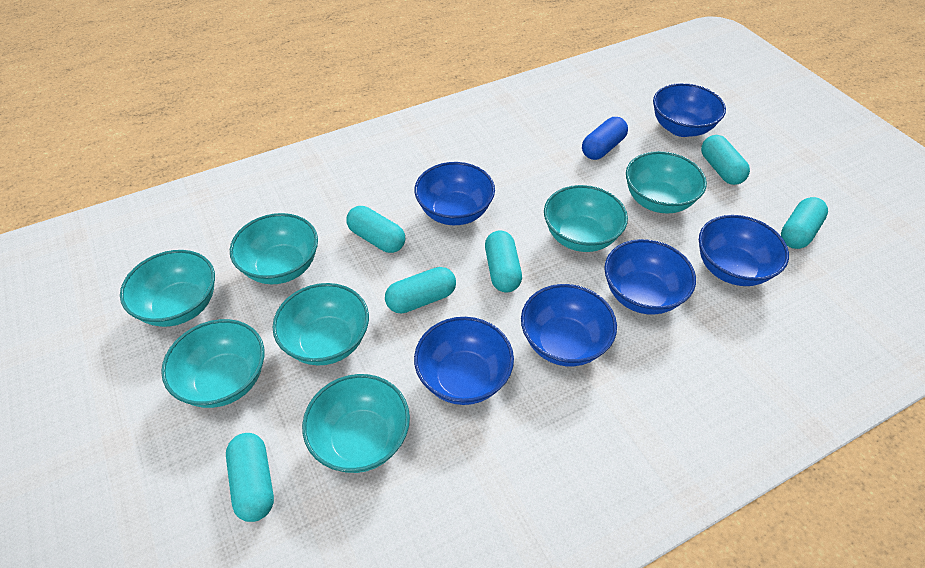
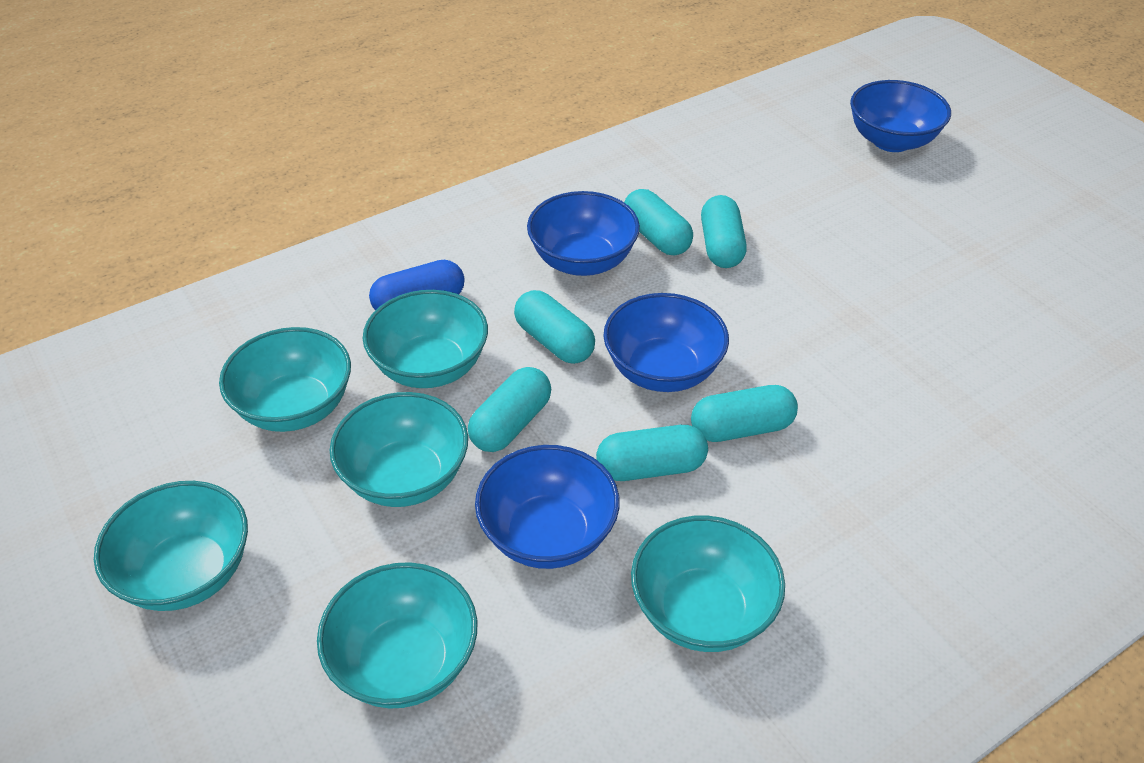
blue bowl: [414,317,514,405] [415,162,495,225] [521,284,617,366] [604,239,696,315] [653,83,726,137] [699,215,789,286] = 6 -> [475,445,619,569] [527,191,640,276] [603,293,729,392] [850,80,951,152] = 4
turquoise bowl: [120,250,215,327] [161,319,264,408] [230,213,318,284] [272,283,369,365] [302,374,410,473] [544,185,628,252] [626,151,707,213] = 7 -> [94,481,248,611] [219,327,351,432] [317,562,477,709] [330,392,468,507] [363,290,488,388] [631,516,785,652] = 6

